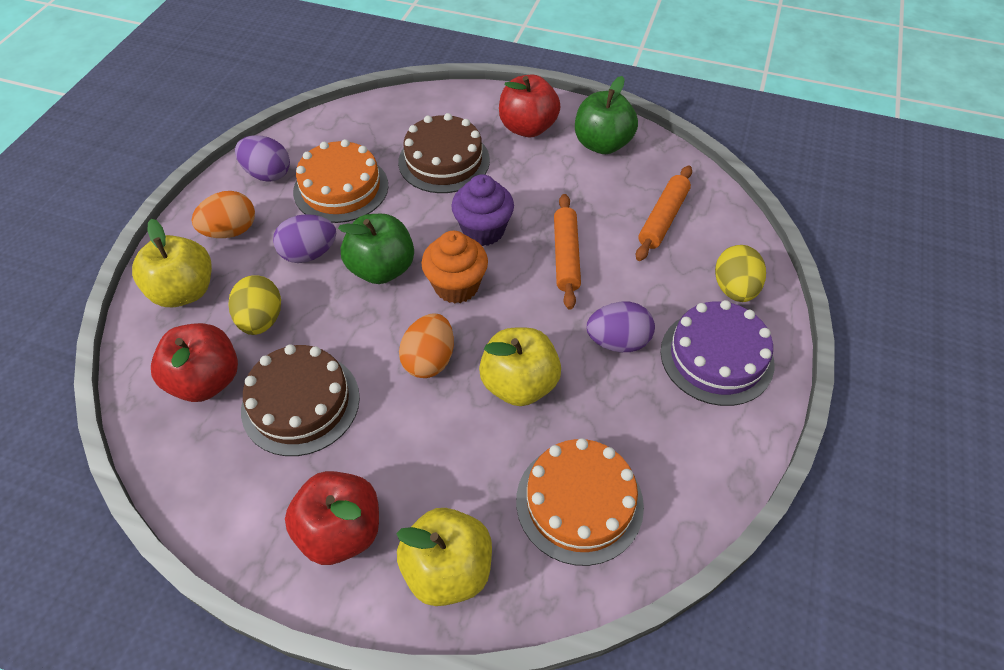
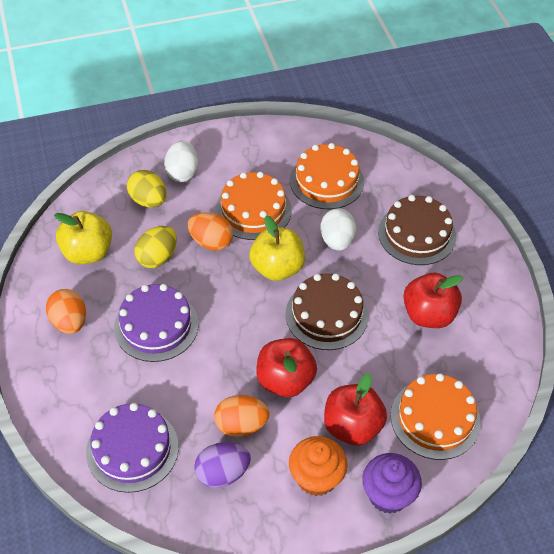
green apple: [338,214,414,284] [575,76,638,154] = 2 -> none = 0
orange cake: [293,139,388,223] [516,438,644,566] = 2 -> [215,172,292,240] [290,143,364,209] [391,373,481,460] = 3
orange egg: [192,191,255,238] [399,313,454,378] = 2 -> [46,289,86,334] [188,212,233,251] [214,395,270,437] = 3
orange rolling pin: [554,194,581,310] [636,165,692,261] = 2 -> none = 0
purple cake: [660,300,774,406] = 1 -> [86,403,179,493] [114,284,198,362] = 2
purple egg: [235,135,290,182] [273,214,337,263] [586,302,655,352] = 3 -> [194,442,251,488] = 1
white egg: none = 0 -> [164,140,199,182] [320,208,356,251] = 2
yellow apple: [132,219,212,307] [396,508,492,606] [479,328,561,406] = 3 -> [54,211,112,264] [249,215,305,281] = 2

